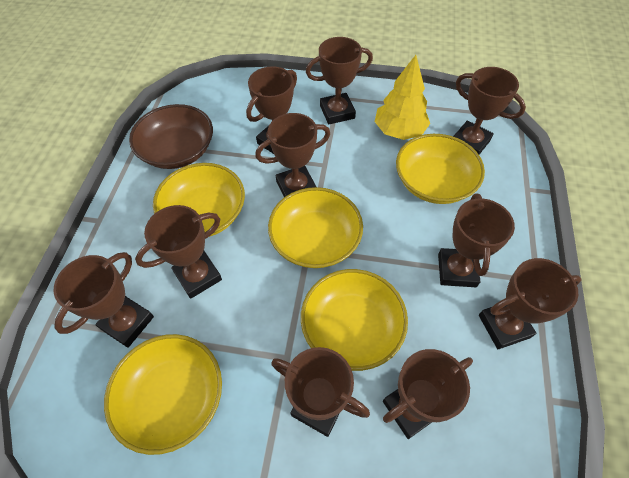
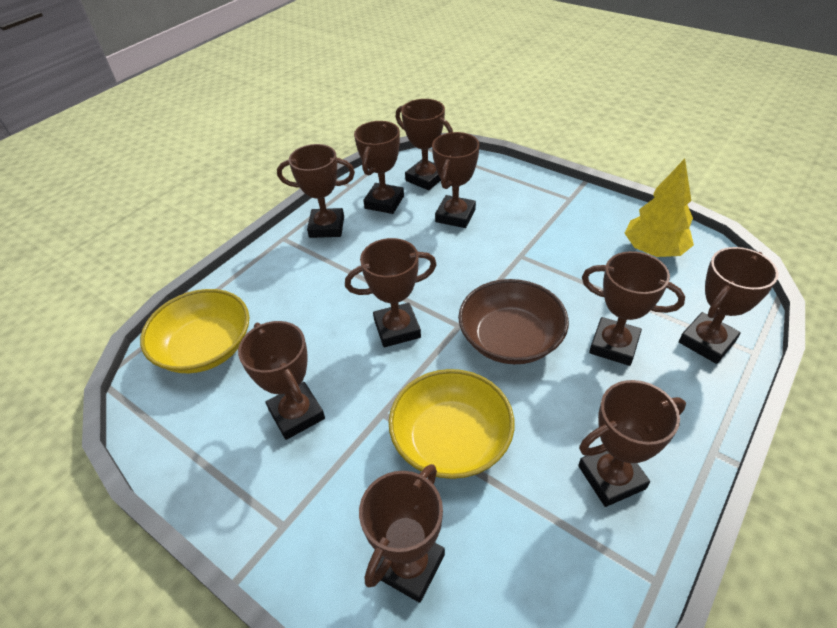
yellow bowl: [104,334,222,455] [153,163,245,237] [268,187,363,268] [301,269,408,371] [396,134,485,204] = 5 -> [140,289,249,373] [389,369,514,479] = 2

